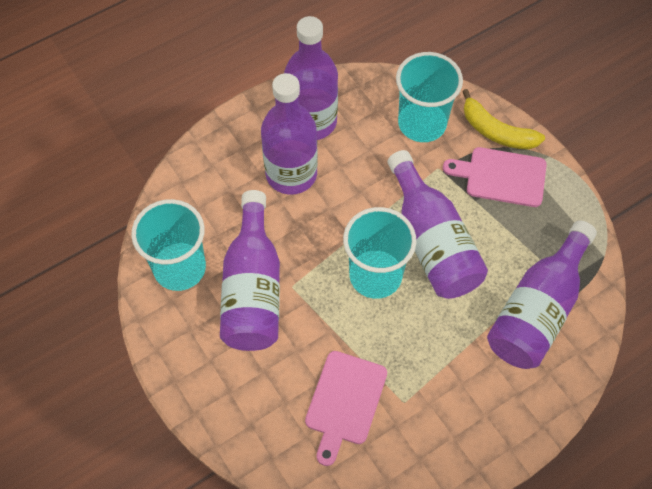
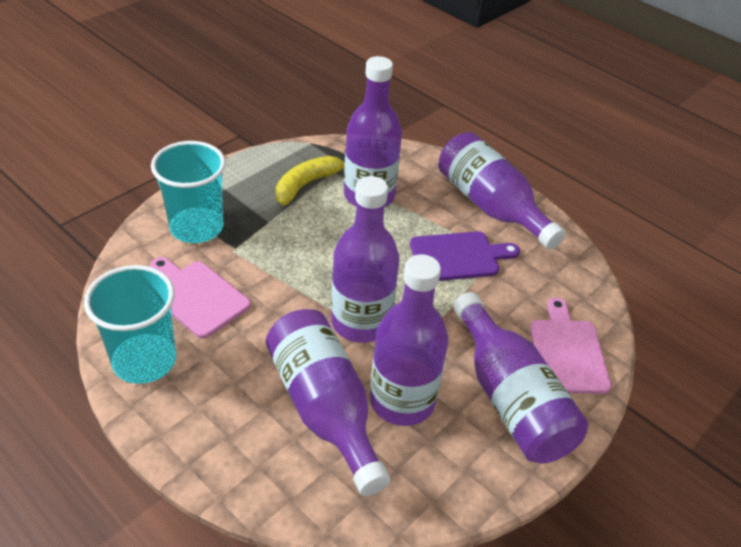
purple bottle: [220,190,280,351] [261,73,318,194] [284,16,338,140] [387,150,488,299] [487,221,597,369] = 5 -> [266,309,390,496] [331,176,399,343] [344,56,402,207] [370,254,448,426] [438,132,566,250] [453,292,588,463] = 6
purple cutting board: none = 0 -> [410,231,520,281] = 1
turquoise cup: [131,199,206,291] [343,207,416,299] [396,52,463,142] = 3 -> [84,265,176,384] [151,141,226,243] = 2

